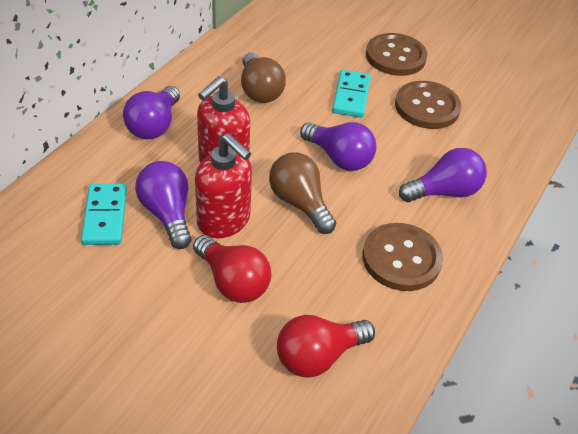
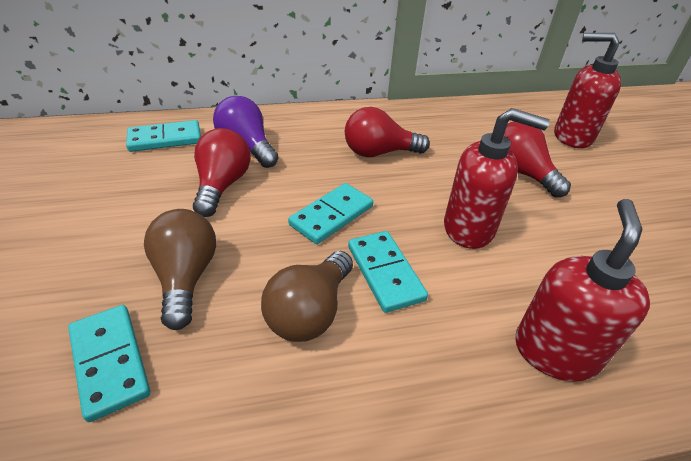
brown button: [362,223,443,291] [366,33,427,76] [395,81,461,129] = 3 -> none = 0
purple light bulb: [123,86,180,139] [135,161,191,249] [300,122,376,171] [399,148,487,202] = 4 -> [213,96,279,168] = 1
red light bulb: [193,235,271,303] [277,315,375,378] = 2 -> [193,128,251,217] [345,107,430,157] [504,122,571,197] = 3
red soap dispenser: [195,133,252,238] [197,76,250,163] = 2 -> [444,108,550,249] [515,199,650,382] [554,33,621,148] = 3
turquoise domino: [81,184,127,245] [332,70,371,118] = 2 -> [68,305,150,422] [126,120,201,152] [288,183,373,244] [348,231,428,313] = 4

